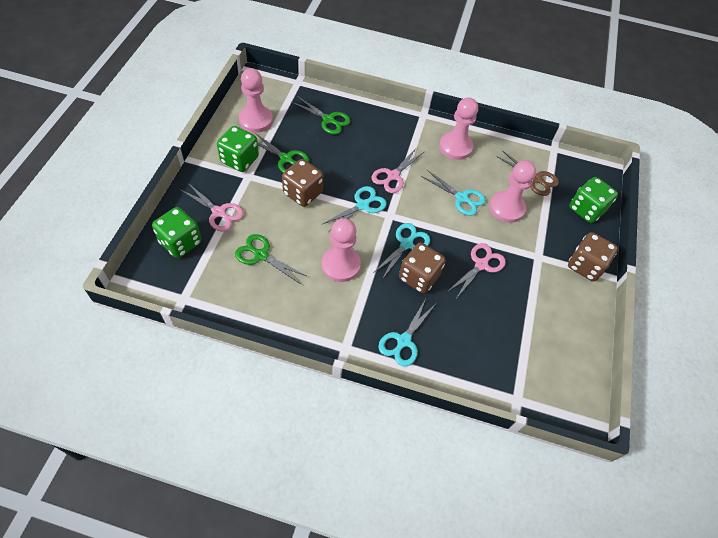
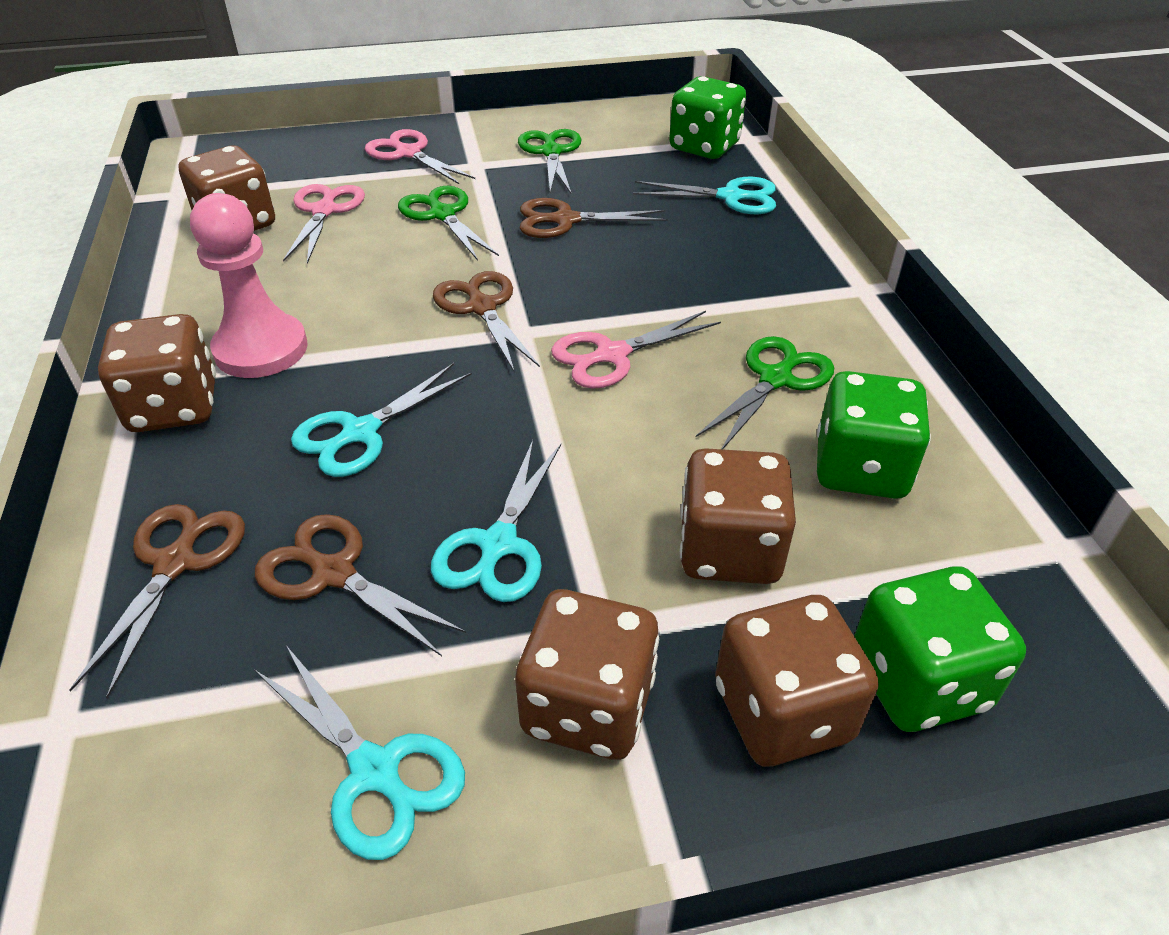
brown dice: [282,159,323,207] [399,243,446,294] [568,232,618,281] = 3 -> [98,314,216,432] [178,145,275,231] [515,589,659,760] [680,448,796,584] [715,595,879,767] = 5
brown scissors: [496,150,559,196] = 1 -> [69,504,245,699] [255,514,466,656] [433,271,540,371] [520,198,668,238] = 4
pink pawn: [239,68,273,133] [322,218,361,282] [439,98,478,160] [489,161,536,223] = 4 -> [190,193,308,378] = 1

